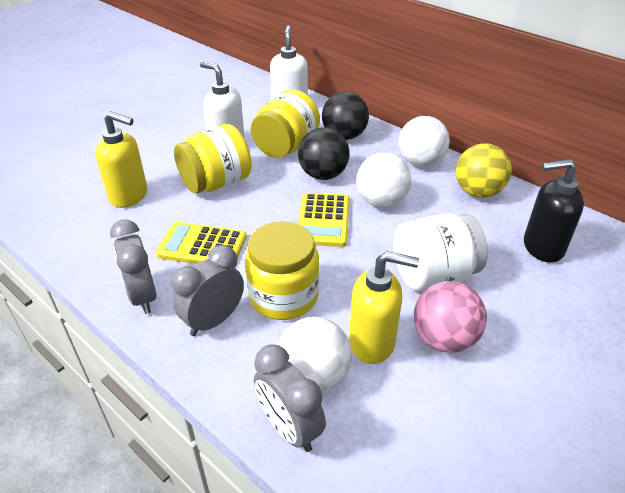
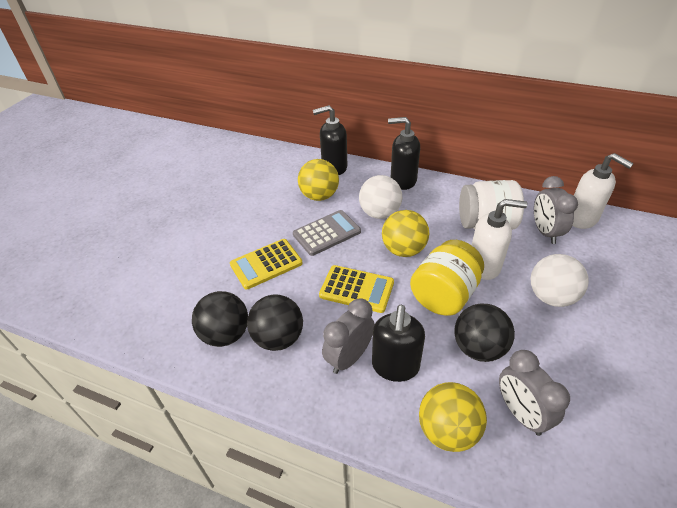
black ball: [298,127,350,180] [322,91,369,140] = 2 -> [192,291,248,347] [247,295,303,351] [454,304,515,362] = 3
black soap dispenser: [524,159,584,263] = 1 -> [313,105,347,175] [372,305,425,382] [388,117,420,190] = 3
grey calculator: none = 0 -> [293,210,361,256] = 1
pink ball: [414,281,487,353] = 1 -> none = 0
white ball: [278,317,352,393] [356,153,412,208] [398,116,450,167] = 3 -> [359,175,402,219] [530,254,589,307] = 2
yellow ball: [456,143,512,198] = 1 -> [298,159,339,201] [382,210,429,257] [419,382,487,452] = 3
yellow jar: [174,124,252,193] [245,221,319,320] [251,89,320,158] = 3 -> [410,240,484,316] = 1
yellow soap dispenser: [95,111,147,208] [349,251,419,364] = 2 -> none = 0

